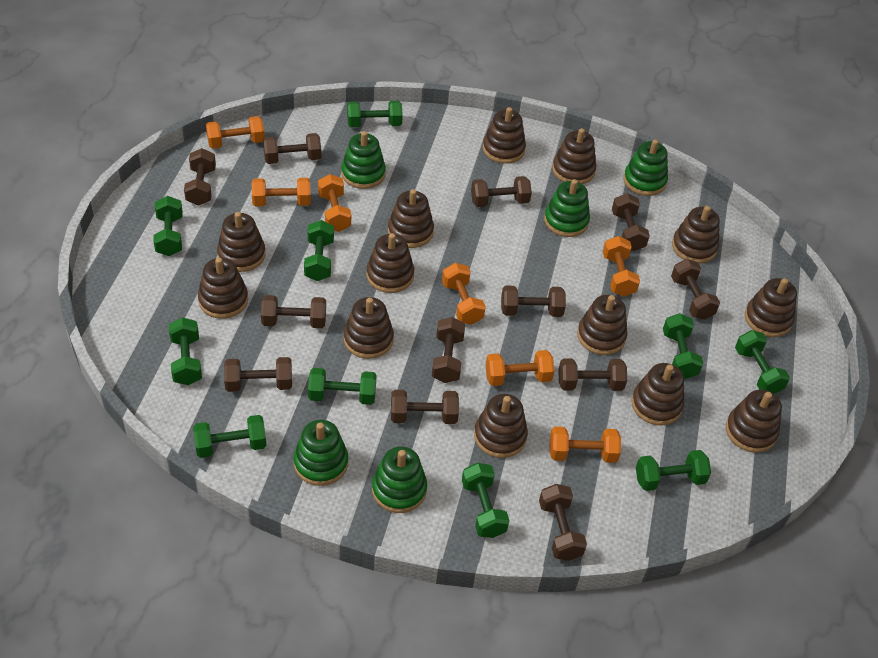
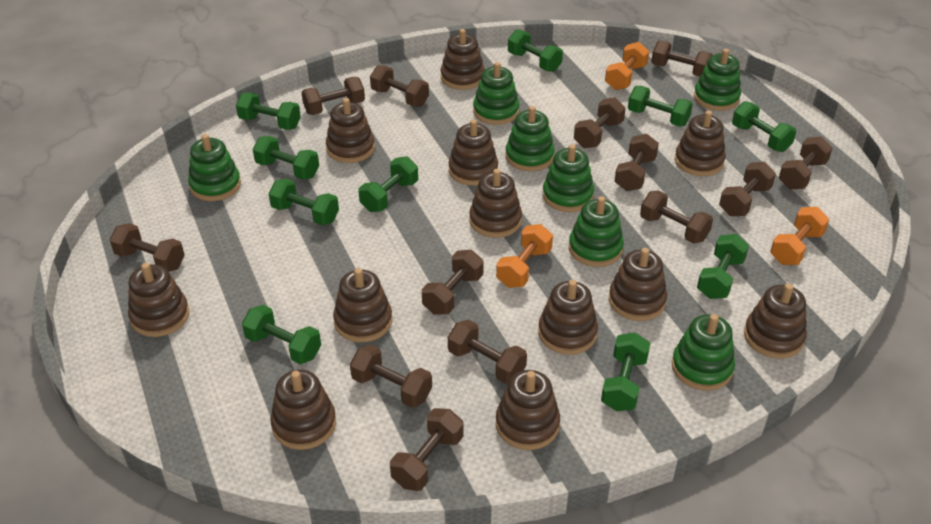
brown dumbbell: [184,148,216,206] [224,357,292,392] [261,295,326,328] [263,133,321,164] [391,390,459,424] [432,317,465,383] [471,176,532,207] [501,286,566,317] [539,484,587,561] [558,358,627,391] [612,193,650,251] [671,259,720,320] = 12 -> [110,223,185,272] [301,77,365,115] [350,344,432,408] [370,65,429,106] [390,408,464,491] [422,250,484,315] [448,319,527,384] [574,97,626,148] [615,134,659,191] [640,190,713,244] [651,40,713,76] [719,162,776,216] [779,136,832,189] = 13
brown stacking toy: [198,258,248,319] [217,212,265,272] [344,297,394,359] [367,233,414,293] [388,189,434,248] [474,394,528,458] [483,107,526,164] [552,128,596,184] [577,295,628,355] [631,363,684,425] [672,206,720,263] [726,389,782,453] [745,278,797,337] = 13 -> [128,263,189,337] [270,370,336,450] [326,98,375,163] [333,268,392,342] [441,29,485,90] [449,119,498,186] [469,169,522,238] [496,370,560,450] [538,280,598,355] [609,248,667,321] [675,111,726,176] [744,283,807,359] = 12
green stacking toy: [293,420,348,486] [341,131,386,189] [372,446,427,513] [544,179,590,237] [623,139,668,196] = 5 -> [188,134,241,201] [473,62,519,125] [505,106,555,171] [542,144,594,212] [569,196,624,267] [672,314,735,391] [694,49,741,111] = 7
orange dumbbell: [206,116,265,149] [252,178,311,206] [318,174,351,232] [442,263,486,325] [485,350,554,386] [549,427,621,463] [603,236,640,297] = 7 -> [496,224,553,288] [605,42,649,90] [770,207,829,265] = 3

